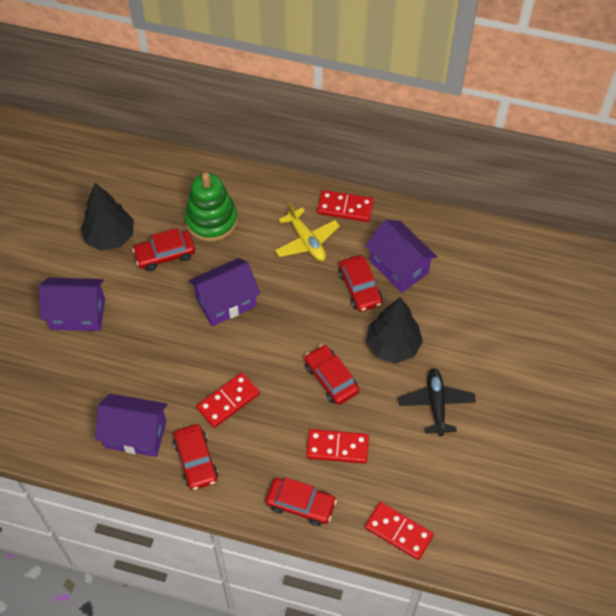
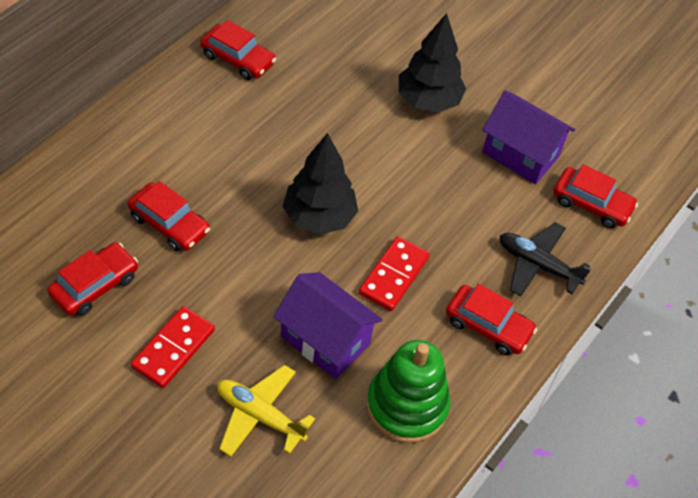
purple house: [39,277,105,331] [95,394,167,457] [189,258,260,326] [365,220,437,293] = 4 -> [273,272,383,379] [482,90,575,184] = 2
red domino: [196,372,260,428] [306,429,369,464] [317,190,374,222] [365,502,434,560] = 4 -> [131,306,215,388] [359,236,430,311] = 2

